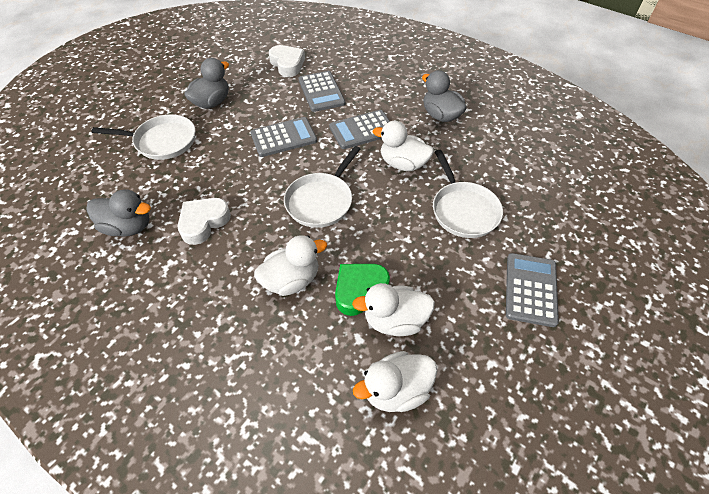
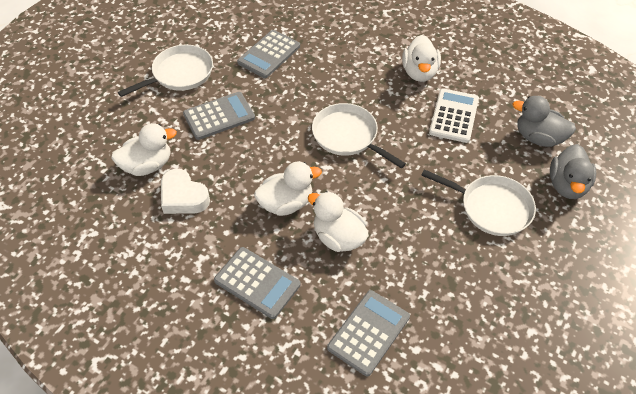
green heart: [335,264,390,316] = 1 -> none = 0
grey duck: [86,189,151,237] [184,58,229,109] [422,70,467,122] = 3 -> [512,96,576,147] [550,144,596,199] = 2
white calculator: none = 0 -> [429,88,479,143] = 1
white heart: [178,198,231,245] [269,45,305,77] = 2 -> [161,169,210,214] = 1

